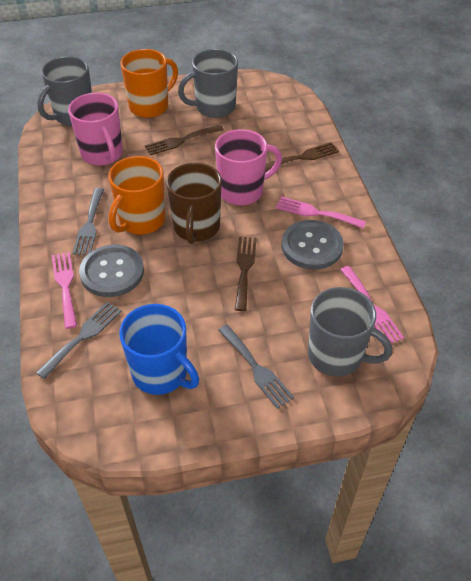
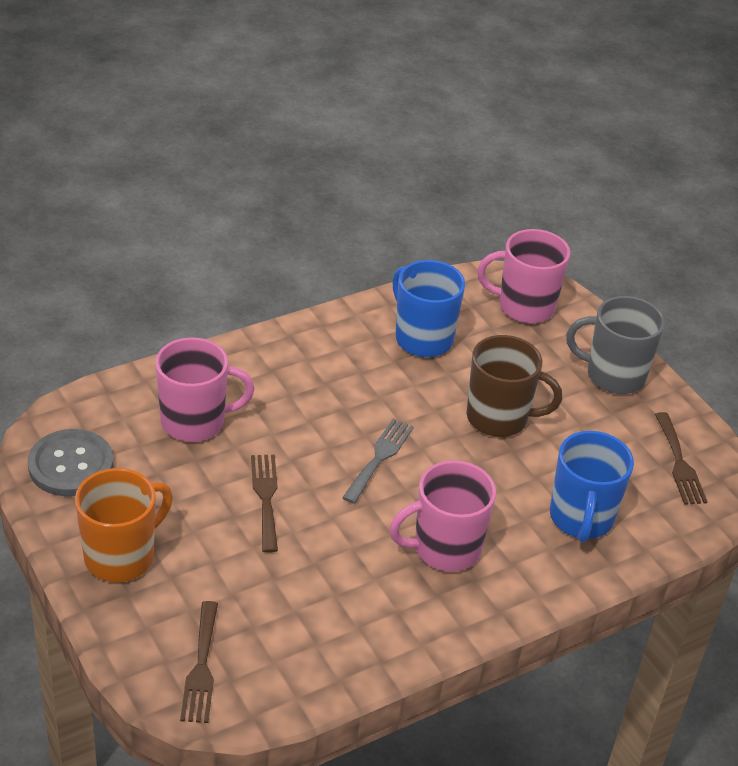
blue mug: [119,304,199,395] = 1 -> [392,260,465,357] [550,431,634,543] = 2
grey button: [79,244,144,297] [281,220,344,270] = 2 -> [28,429,114,496] = 1
grey fork: [36,302,121,379] [73,188,104,255] [218,325,294,409] = 3 -> [342,418,414,504] = 1
grey mug: [37,56,92,126] [178,49,238,118] [308,287,392,377] = 3 -> [566,296,665,394] = 1
orange mug: [108,156,165,234] [120,49,178,118] = 2 -> [75,468,173,582] = 1
pink fork: [52,252,77,329] [276,196,366,228] [340,266,404,343] = 3 -> none = 0
pink mug: [68,93,123,166] [215,129,282,205] = 2 -> [155,337,254,442] [389,460,496,572] [477,229,570,323] = 3

